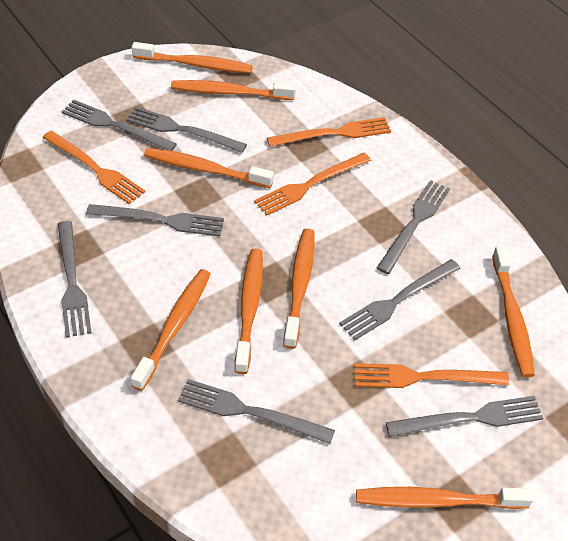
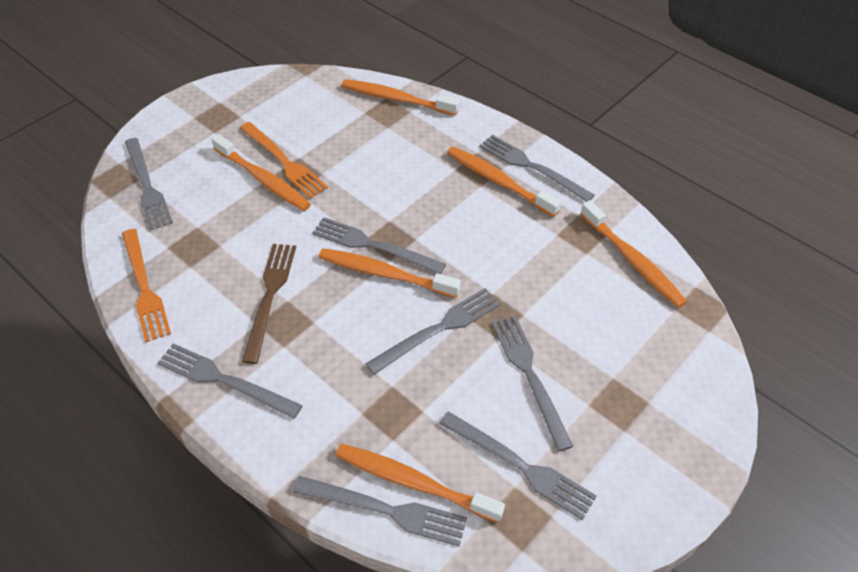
brown fork: none = 0 -> [242,244,296,364] = 1
orange fork: [42,131,145,204] [254,153,371,216] [267,117,391,147] [354,363,509,388] = 4 -> [122,229,171,342] [240,122,328,199] = 2
orange toothbrush: [131,269,211,391] [132,42,253,73] [144,148,274,188] [171,80,296,100] [235,248,263,374] [283,229,315,349] [356,487,534,509] [492,246,535,378] = 8 -> [211,134,311,211] [319,248,461,298] [335,444,505,523] [342,79,459,116] [447,146,561,217] [580,200,687,308] = 6

